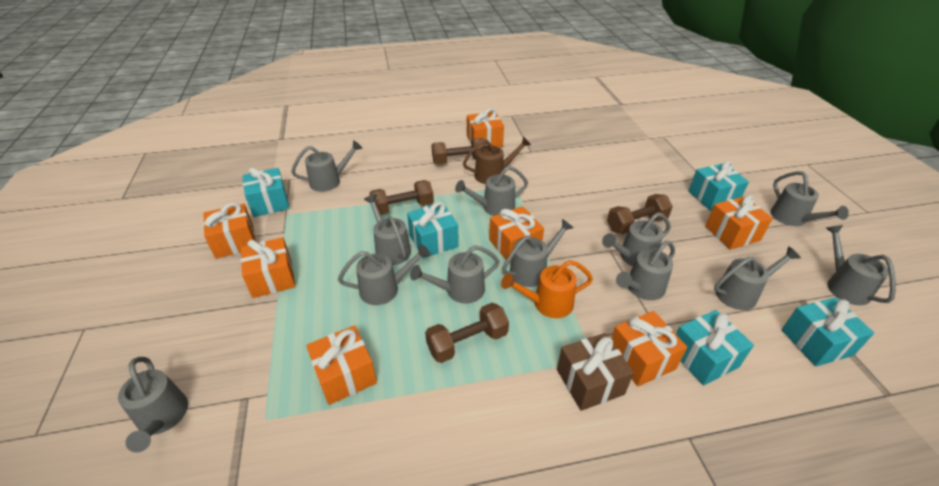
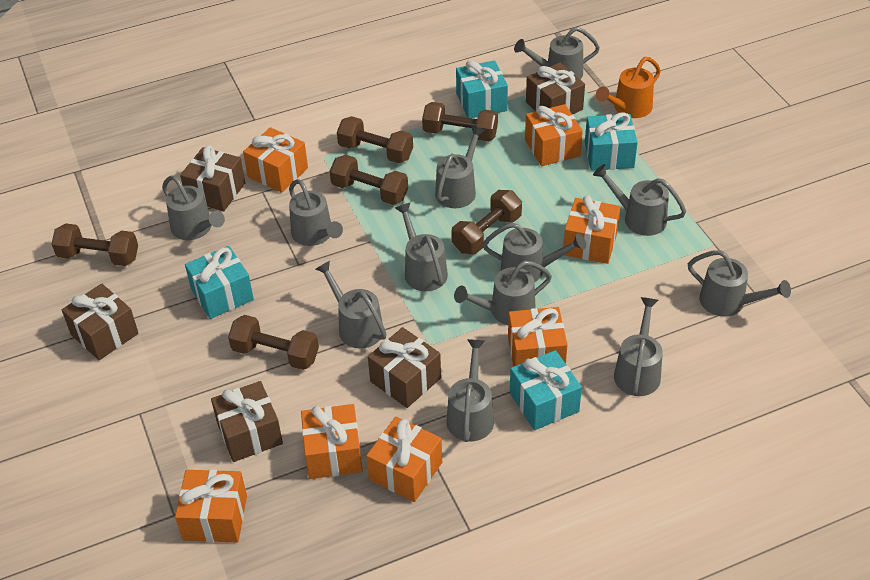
brown dumbbell: [369,180,434,215] [425,303,509,363] [431,138,487,165] [607,194,673,234] = 4 -> [52,223,138,266] [228,315,319,370] [330,155,408,205] [337,116,413,163] [422,102,498,142] [451,190,522,254] = 6
brown gift: [557,333,634,411] = 1 -> [62,283,139,360] [180,145,245,211] [211,381,283,462] [368,327,441,408] [526,62,585,114] = 5
brown watering can: [463,136,531,184] = 1 -> none = 0
turquoise gift: [242,168,290,217] [407,202,459,258] [676,310,754,386] [689,161,749,211] [782,297,874,366] = 5 -> [185,246,254,319] [456,60,508,118] [510,350,582,430] [585,112,638,171] = 4

